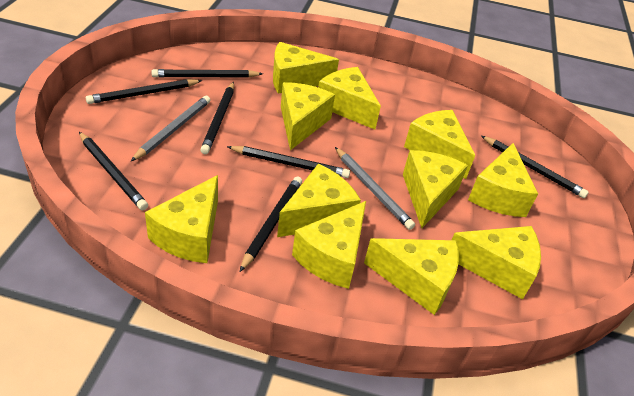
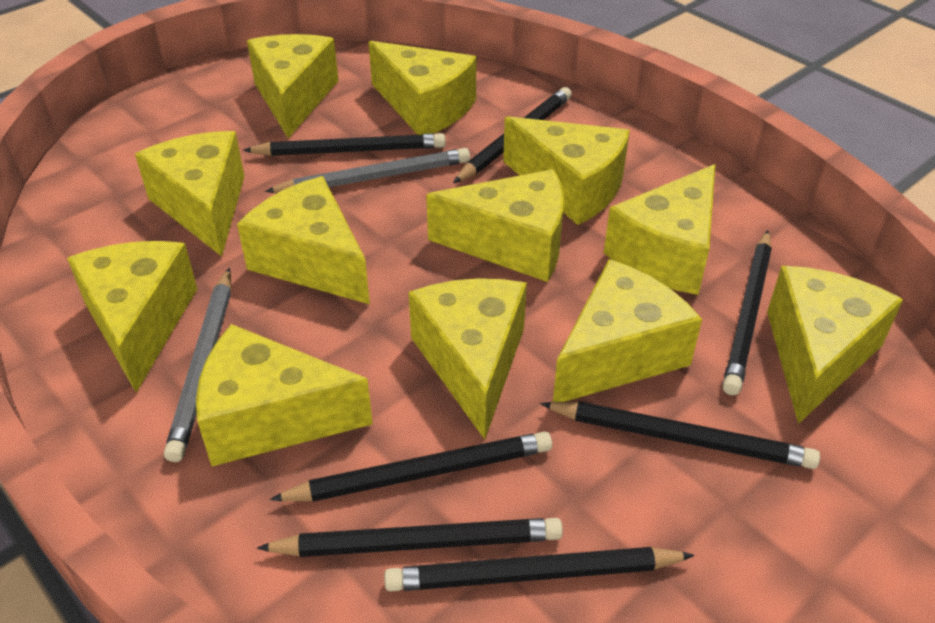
yellow cheese: [145,175,218,263] [273,42,339,94] [277,164,361,237] [281,82,335,150] [292,201,366,289] [318,67,381,130] [364,238,459,315] [403,150,468,228] [404,110,475,179] [452,226,541,299] [468,143,538,217] = 11 -> [67,241,197,393] [135,131,245,256] [196,324,373,466] [237,176,370,304] [247,34,339,138] [369,41,476,135] [409,278,527,439] [426,169,564,282] [503,116,630,225] [553,259,702,402] [604,164,715,295] [767,266,903,424] = 12

